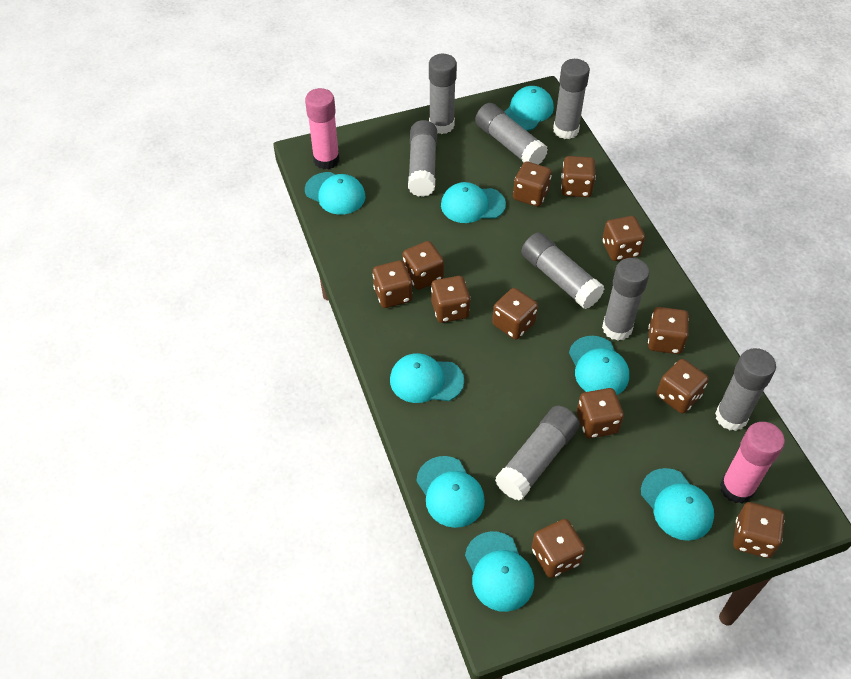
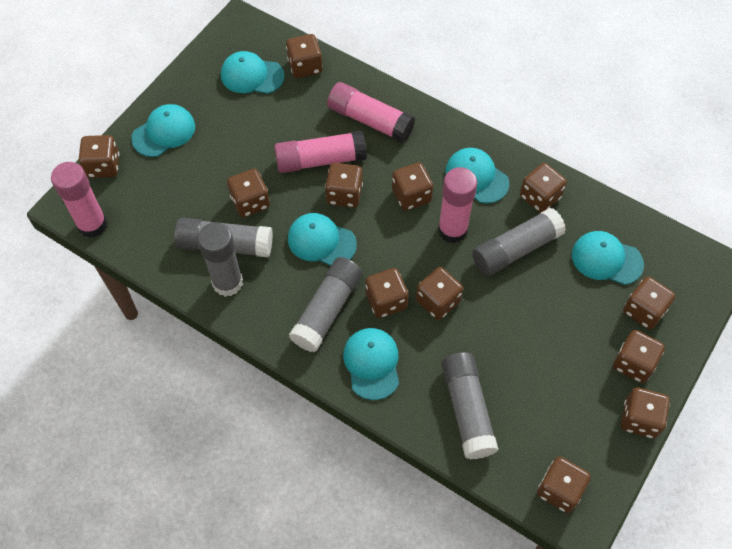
grey glue stick: [408,120,437,197] [429,54,457,134] [475,103,548,165] [495,406,580,501] [521,232,604,309] [553,59,590,139] [602,258,650,341] [715,348,776,431] = 8 -> [174,218,273,257] [197,222,243,297] [289,257,362,352] [441,352,499,459] [472,208,566,276] = 5
pink glue stick: [305,88,340,169] [720,422,785,504] = 2 -> [51,162,107,238] [274,131,367,173] [327,82,415,143] [438,167,477,243] = 4
turquoise cap: [305,172,365,215] [390,353,464,403] [416,456,485,528] [441,182,506,223] [465,531,534,612] [505,86,554,131] [569,336,629,395] [641,468,714,541] = 8 -> [131,104,195,157] [221,51,285,94] [288,213,357,266] [343,328,399,400] [445,148,509,204] [572,231,644,285] = 6

